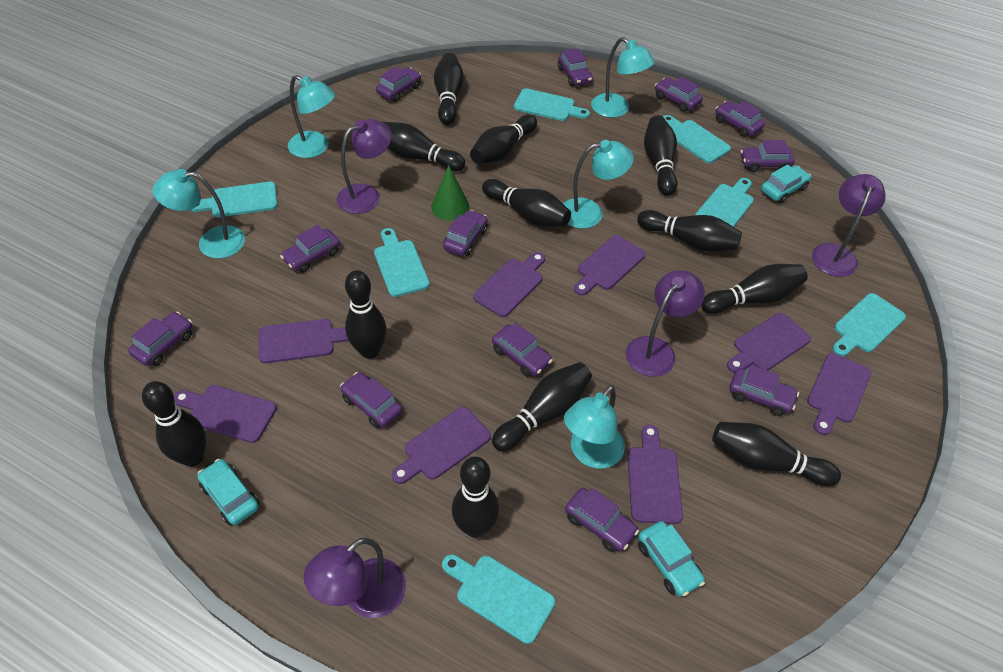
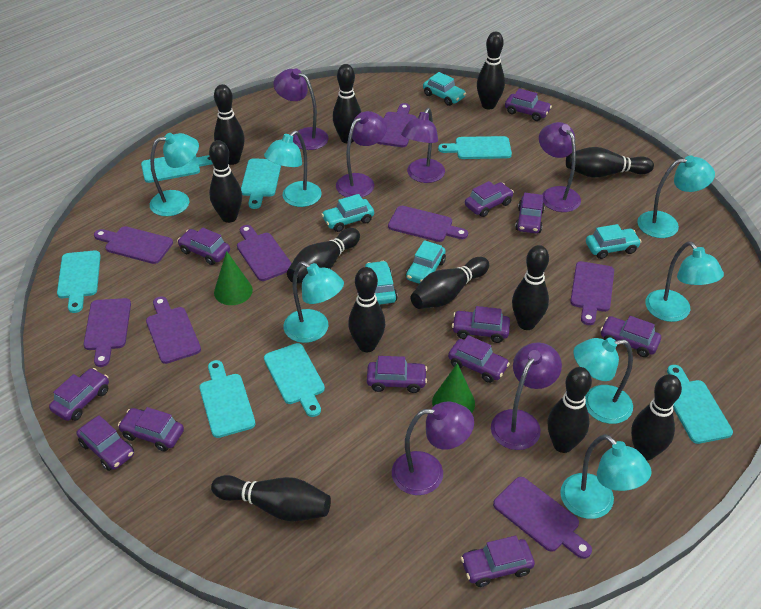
green cone: [431,165,469,221] = 1 -> [214,251,253,305] [432,363,475,413] = 2
purple lamp: [303,538,406,618] [337,119,392,214] [626,270,705,377] [812,174,886,277] = 4 -> [273,68,329,150] [336,111,387,198] [392,402,474,495] [401,108,445,183] [491,343,562,450] [539,122,581,212] = 6
turquoise car: [197,459,259,525] [638,521,705,597] [761,164,811,203] = 3 -> [321,194,374,232] [365,261,398,305] [406,240,446,284] [423,72,466,106] [586,224,641,259] = 5
turquoise lamp: [153,169,245,258] [288,75,336,158] [563,140,634,229] [564,385,625,469] [591,37,655,118] = 5 -> [150,133,199,216] [264,131,322,207] [283,261,344,343] [560,434,652,519] [573,337,633,424] [637,156,715,238] [645,241,724,322] = 7

